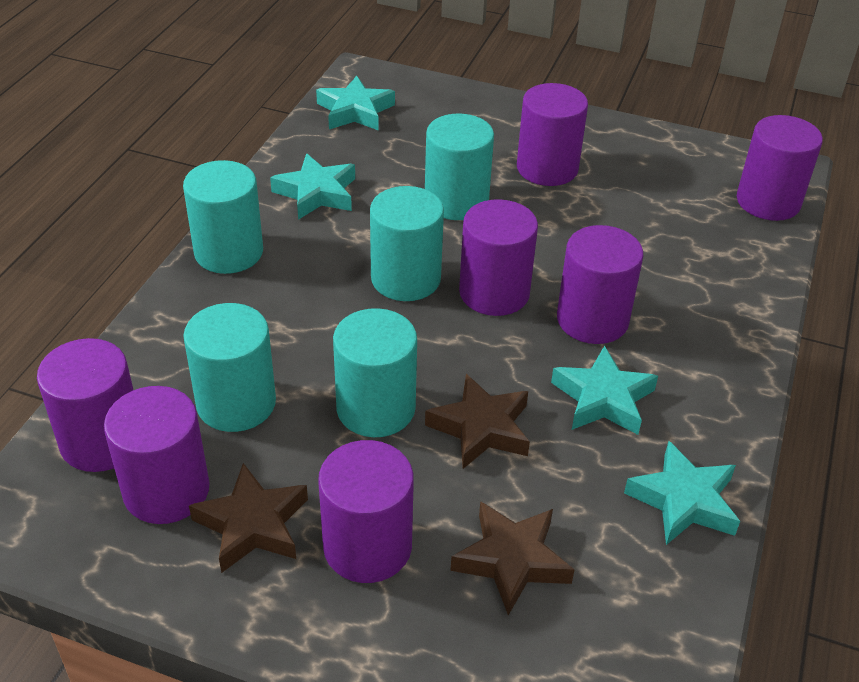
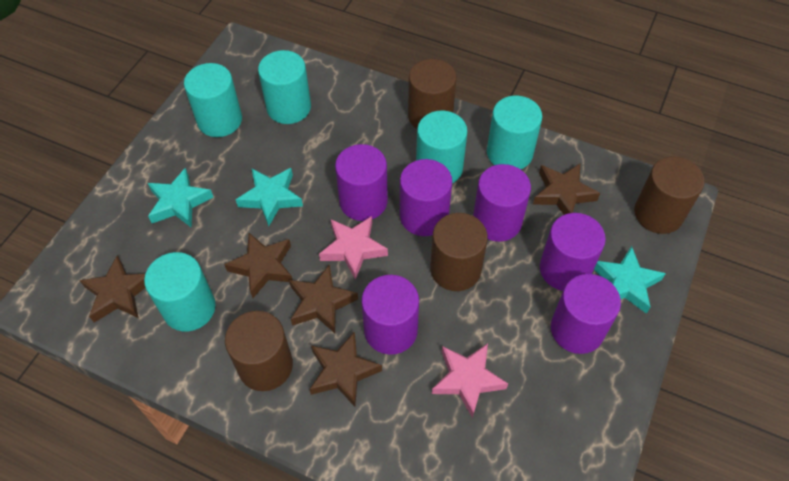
brown cylinder: none = 0 -> [225,311,293,391] [408,59,457,129] [430,213,488,291] [634,157,705,234] = 4
brown star: [189,463,308,573] [425,374,530,469] [451,501,575,615] = 3 -> [79,256,145,322] [224,233,293,298] [289,264,358,333] [309,331,382,407] [533,164,600,215] = 5
pink star: none = 0 -> [319,216,388,280] [432,343,508,418] = 2
purple cylinder: [37,338,133,472] [104,386,210,524] [318,440,414,583] [459,199,538,316] [517,83,588,186] [557,225,643,344] [737,115,823,221] = 7 -> [335,144,388,221] [361,275,419,355] [400,159,452,236] [473,164,531,242] [540,213,606,291] [551,274,621,354] = 6
turquoise star: [270,153,355,220] [316,75,395,131] [551,345,658,435] [624,441,740,545] = 4 -> [148,168,214,228] [236,168,303,226] [594,246,666,314] = 3

